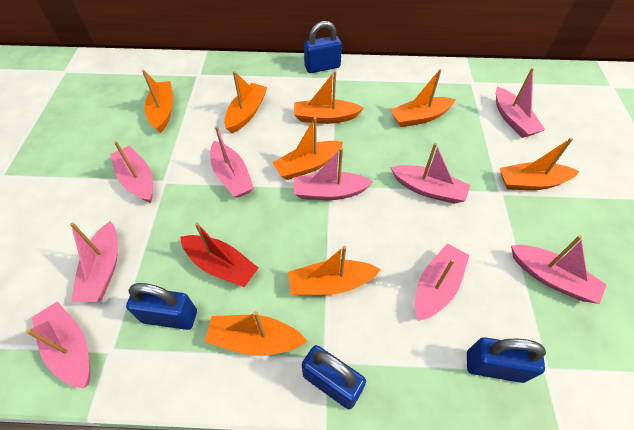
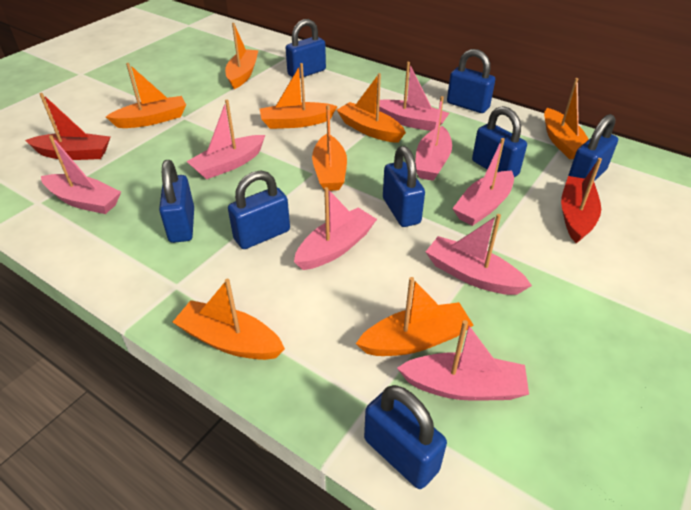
blue padlock: [126,283,197,330] [302,345,366,409] [304,21,342,73] [467,337,546,383] = 4 -> [159,160,194,243] [228,170,290,249] [286,19,326,78] [364,385,447,489] [383,146,425,227] [447,49,495,113] [472,106,527,177] [568,114,618,181] = 8
pink boat: [26,301,91,389] [70,221,118,302] [110,141,153,203] [210,126,254,198] [293,148,374,200] [390,143,470,204] [415,243,469,321] [496,68,545,138] [511,235,607,304] = 9 -> [41,135,121,214] [186,100,265,179] [294,187,377,270] [376,62,449,131] [397,320,529,401] [415,96,452,181] [426,214,532,295] [452,138,514,226] = 8
red boat: [180,222,259,287] = 1 -> [25,93,110,160] [561,158,602,243] = 2

